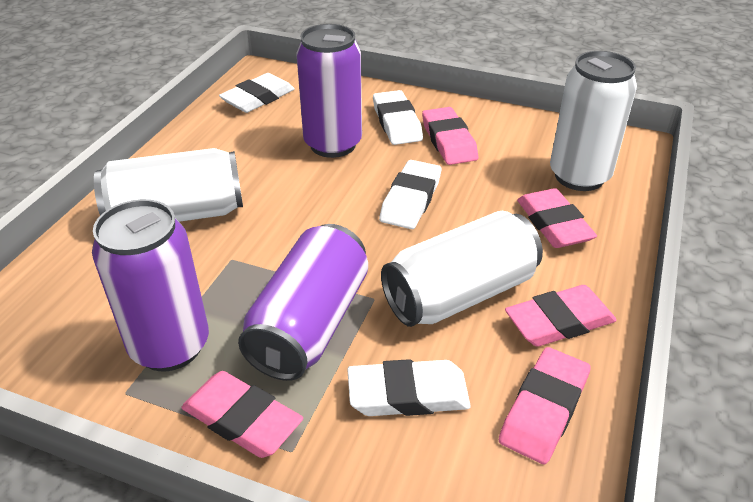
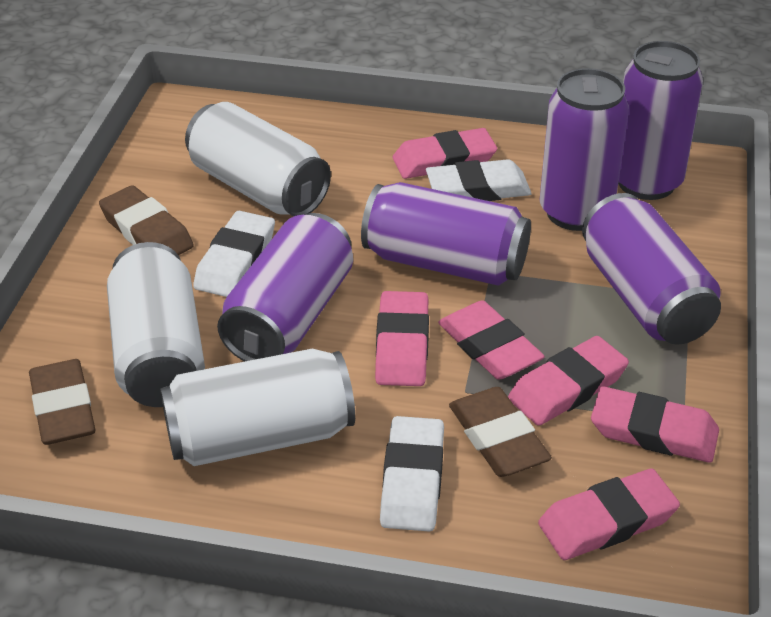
brown eraser: none = 0 -> [29,359,95,445] [99,185,194,255] [449,387,552,477] = 3
pink eraser: [181,371,303,458] [422,107,478,165] [499,347,591,464] [505,285,617,347] [517,188,597,248] = 5 -> [375,291,429,386] [393,128,497,179] [438,300,545,380] [508,336,629,426] [538,469,680,560] [591,386,719,463] = 6
purple can: [92,199,209,371] [238,224,368,381] [296,24,362,158] = 3 -> [217,213,353,362] [361,182,531,285] [539,68,629,231] [582,193,721,345] [618,41,703,200] = 5
white eraser: [219,73,295,113] [347,359,471,416] [373,90,423,145] [379,160,441,229] = 4 -> [193,211,275,297] [380,416,444,532] [426,159,531,201] = 3

